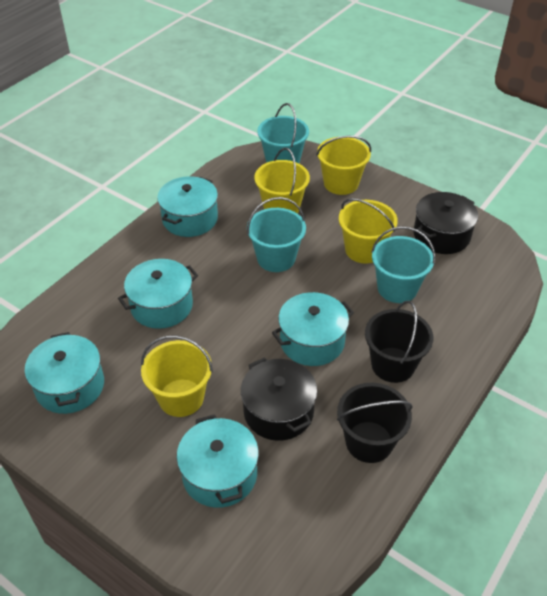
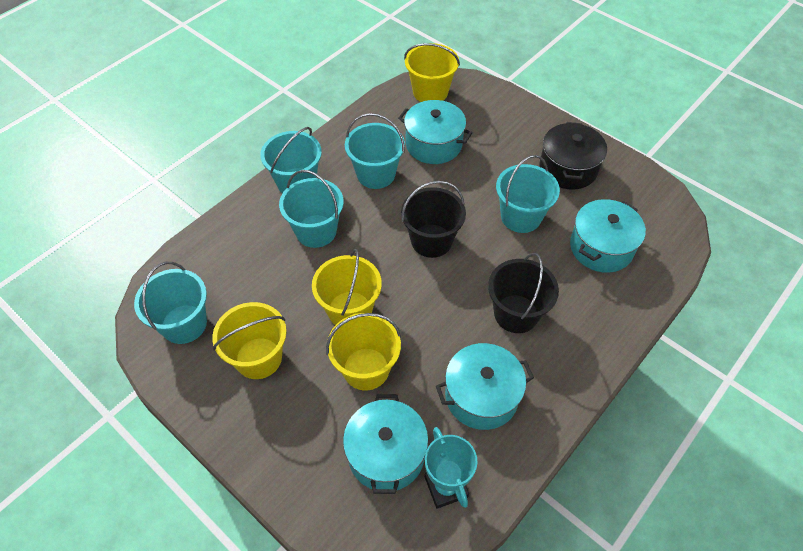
black pot: [241,357,317,441] [414,192,478,254] = 2 -> [539,122,607,190] = 1
turquoise bucket: [247,197,306,272] [258,103,309,163] [371,226,436,303] = 3 -> [134,262,207,344] [260,127,322,193] [279,170,344,248] [345,113,405,189] [496,155,560,233] = 5
turquoise pot: [25,332,104,414] [118,259,198,329] [157,176,218,237] [176,414,259,508] [272,292,354,366] = 5 -> [343,394,428,494] [398,100,472,164] [436,343,534,430] [570,199,646,273] = 4
turquoise trophy: none = 0 -> [425,427,478,509] = 1

